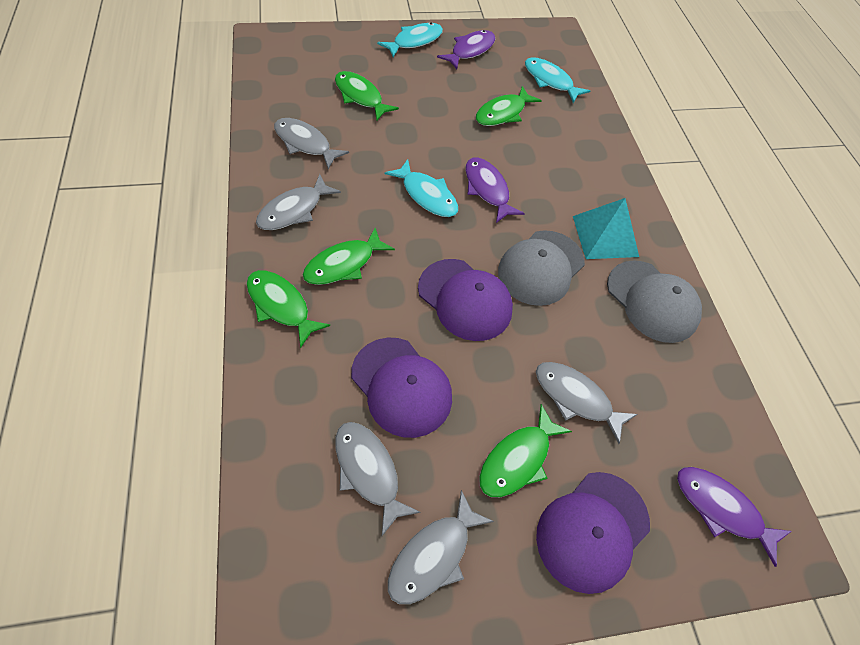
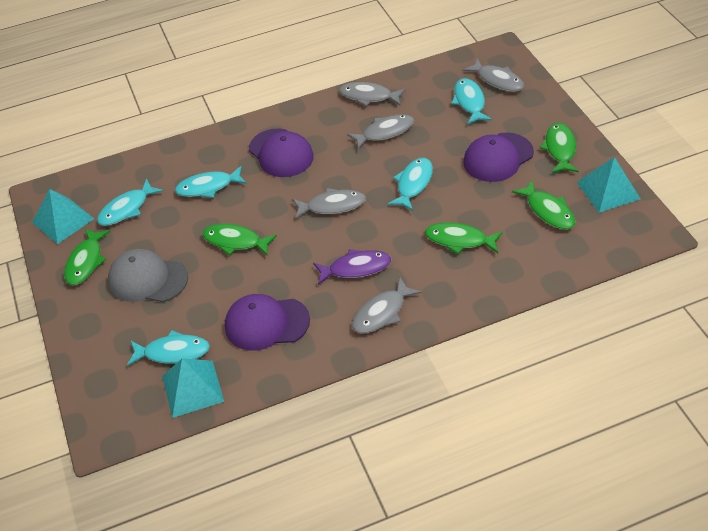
grey cap: [498,230,585,306] [607,260,702,343] = 2 -> [108,249,188,302] = 1
purple fish: [437,30,495,69] [465,157,525,223] [677,467,792,567] = 3 -> [313,249,391,285] = 1
turquoise fish: [377,23,443,57] [385,159,458,217] [525,57,590,103] = 3 -> [97,179,163,226] [127,330,210,366] [175,166,247,198] [388,158,433,211] [451,78,492,125] = 5
turquoise pyramid: [573,198,639,259] = 1 -> [32,189,94,244] [162,358,224,418] [577,157,640,213] = 3

